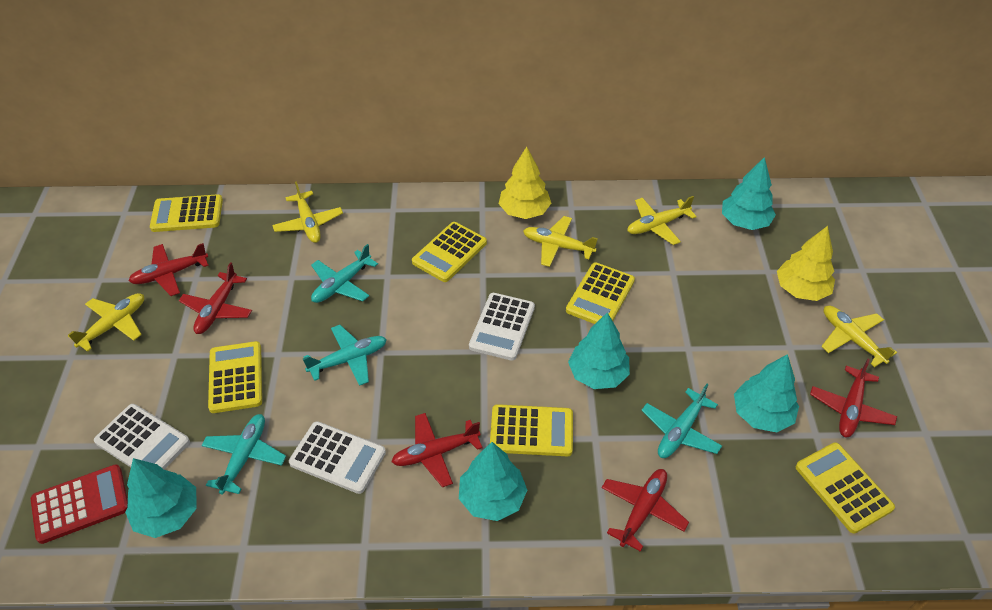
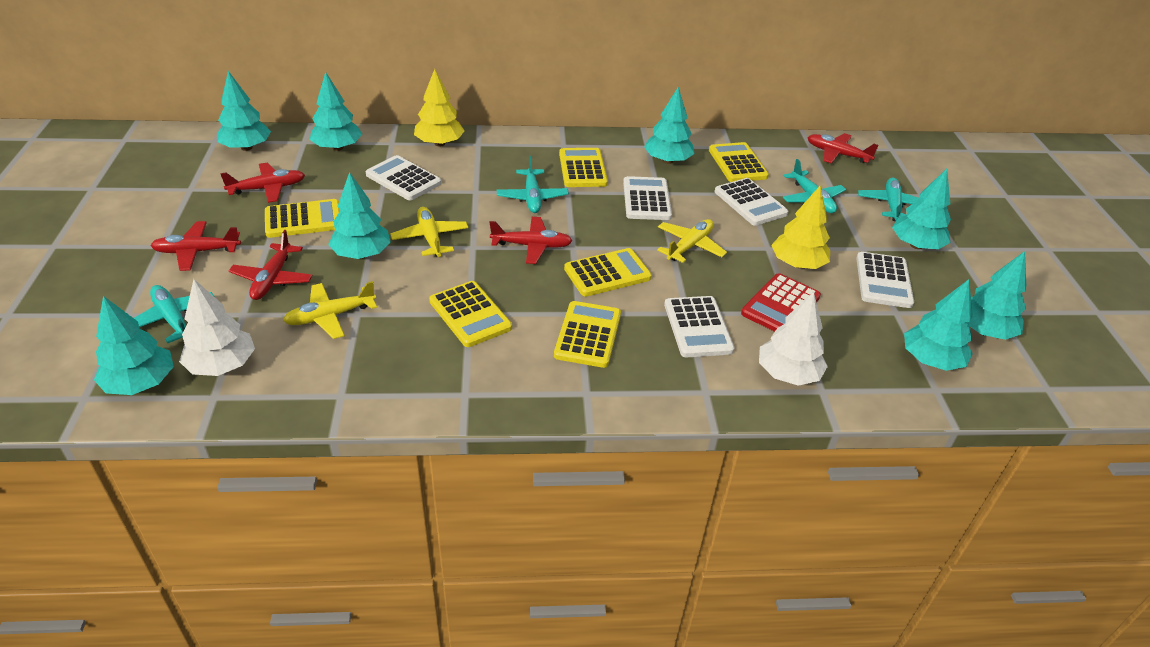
turquoise tree: [125,458,197,538] [459,442,527,521] [568,312,630,389] [722,157,776,230] [734,354,799,432] = 5 -> [94,296,174,395] [217,71,271,151] [310,72,362,151] [328,172,390,259] [644,87,695,164] [892,169,951,249] [904,279,973,371] [968,251,1026,340] = 8
white calculator: [94,404,190,470] [289,421,386,494] [469,293,535,361] = 3 -> [366,155,441,200] [623,176,672,220] [664,296,734,357] [715,178,788,226] [856,252,914,308] = 5
white tree: none = 0 -> [179,279,255,376] [759,292,828,386] = 2
yellow plane: [68,293,144,352] [272,181,343,243] [523,216,598,267] [627,196,697,245] [821,306,897,367] = 5 -> [283,281,377,339] [391,207,469,257] [657,219,727,263] = 3

